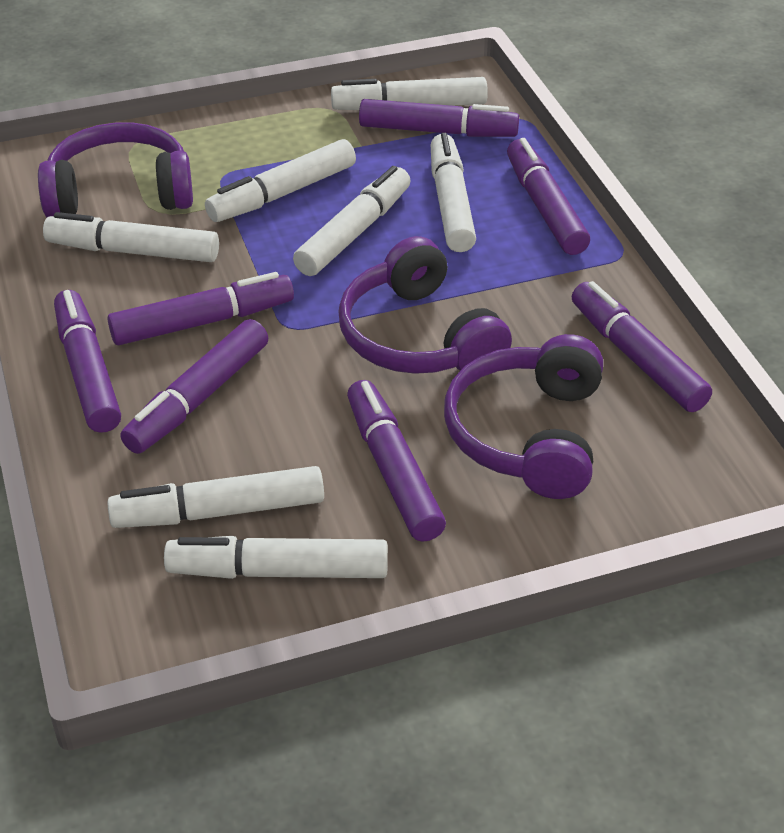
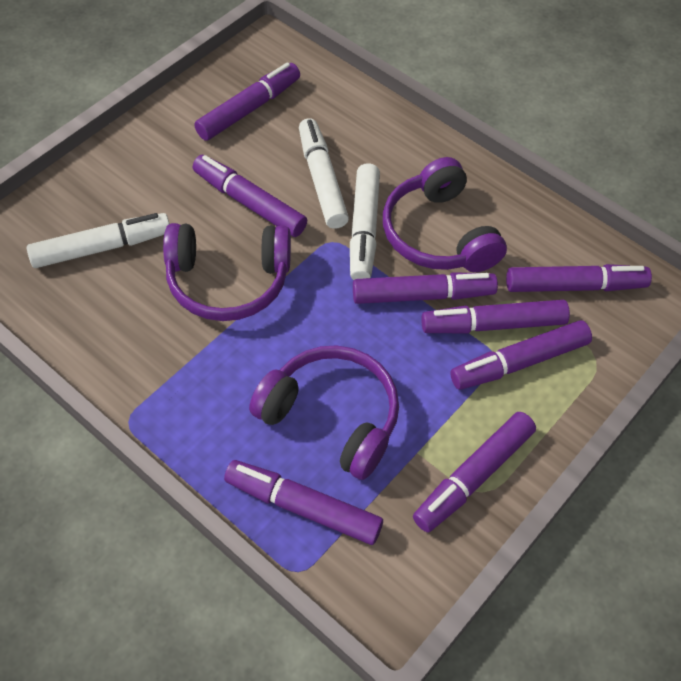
purple marker: [54,290,121,433] [107,272,294,345] [120,319,268,454] [347,380,446,542] [359,99,519,137] [507,138,590,255] [572,281,712,412] = 7 -> [193,155,307,237] [194,62,300,141] [224,460,383,545] [353,272,498,304] [413,412,536,533] [421,300,570,333] [450,320,592,390] [506,264,652,292] = 8
white marker: [43,212,219,262] [107,466,324,528] [164,536,388,579] [205,139,356,222] [293,166,411,276] [331,77,488,110] [431,133,476,252] = 7 -> [27,213,170,268] [299,118,349,229] [350,163,380,280] = 3

